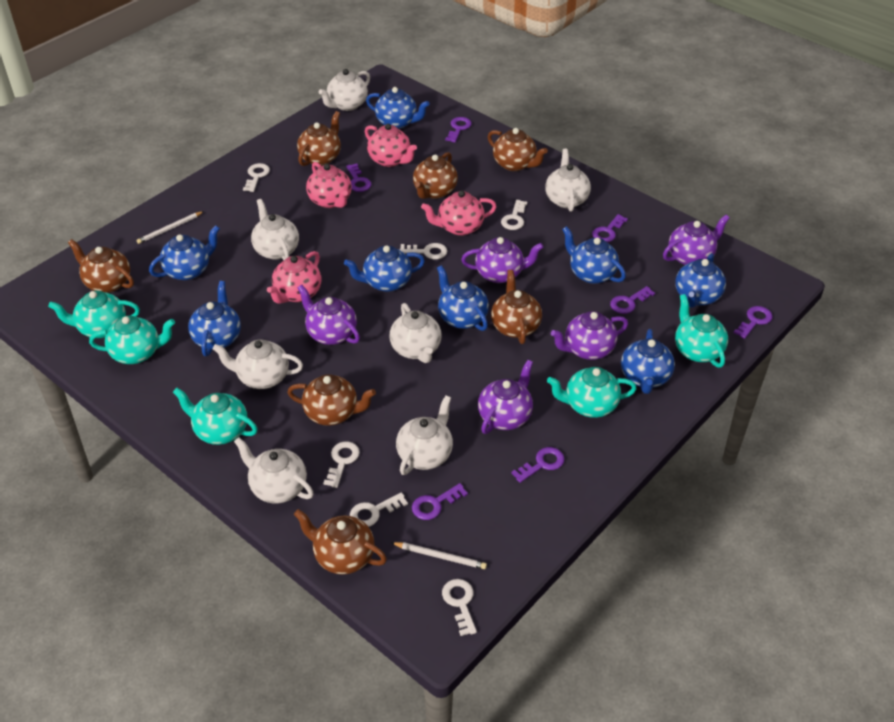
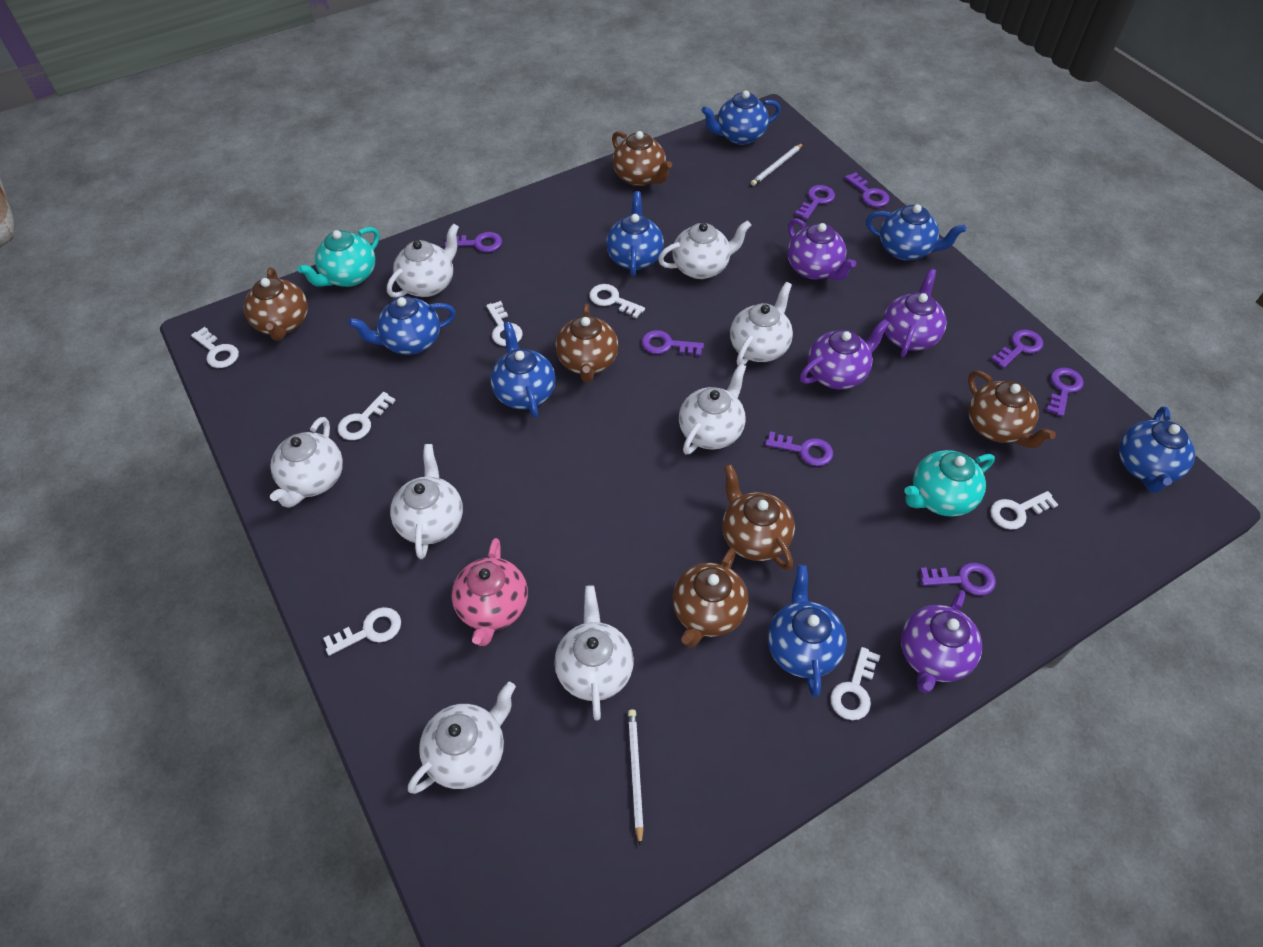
blue teapot: [149,225,220,281] [188,281,241,356] [344,245,425,292] [366,87,430,129] [437,265,489,331] [562,226,626,284] [621,329,675,394] [675,253,726,308] = 8 -> [348,296,456,355] [491,322,556,418] [606,191,664,276] [701,91,781,145] [768,565,847,697] [866,204,966,261] [1119,407,1195,493] = 7
brown teapot: [68,239,134,293] [287,374,376,426] [294,509,387,575] [297,111,341,166] [413,152,458,199] [488,128,548,171] [491,270,542,344] = 7 -> [244,267,308,341] [555,304,618,382] [612,131,672,186] [672,548,749,648] [722,464,795,570] [968,371,1056,448] = 6
pink teapot: [267,251,322,304] [306,162,352,208] [365,124,417,167] [421,191,497,236] = 4 -> [452,538,528,646] = 1
purple key: [346,163,371,192] [412,483,468,520] [445,117,472,143] [511,447,565,483] [592,214,628,242] [610,286,655,314] [733,306,773,339] = 7 -> [445,232,502,252] [642,330,704,356] [765,431,833,466] [795,185,835,220] [845,172,890,207] [920,562,996,595] [991,329,1043,368] [1046,367,1084,417] = 8
purple teapot: [297,285,360,345] [461,237,543,283] [478,360,533,434] [551,311,628,360] [663,215,730,265] = 5 -> [787,218,856,281] [800,319,890,390] [883,269,947,357] [901,590,982,693] = 4
turquoise teapot: [48,291,140,338] [89,316,175,364] [173,388,258,445] [547,367,637,418] [675,294,728,368] = 5 -> [297,227,379,287] [904,450,995,517] = 2
white key: [243,163,270,192] [323,442,360,488] [350,492,408,527] [399,243,447,259] [442,579,477,636] [501,200,527,230] = 6 -> [191,327,239,368] [323,607,401,656] [338,392,396,440] [486,301,523,346] [589,284,645,318] [830,647,880,720] [990,491,1058,530] = 7
white teapot: [213,339,303,389] [234,437,314,504] [251,199,299,260] [319,69,370,111] [390,303,441,363] [396,395,453,475] [545,149,591,212] = 7 -> [270,417,343,508] [387,224,459,298] [390,444,463,559] [408,682,516,794] [554,585,634,721] [658,220,751,279] [679,363,746,454] [730,282,793,365] = 8

